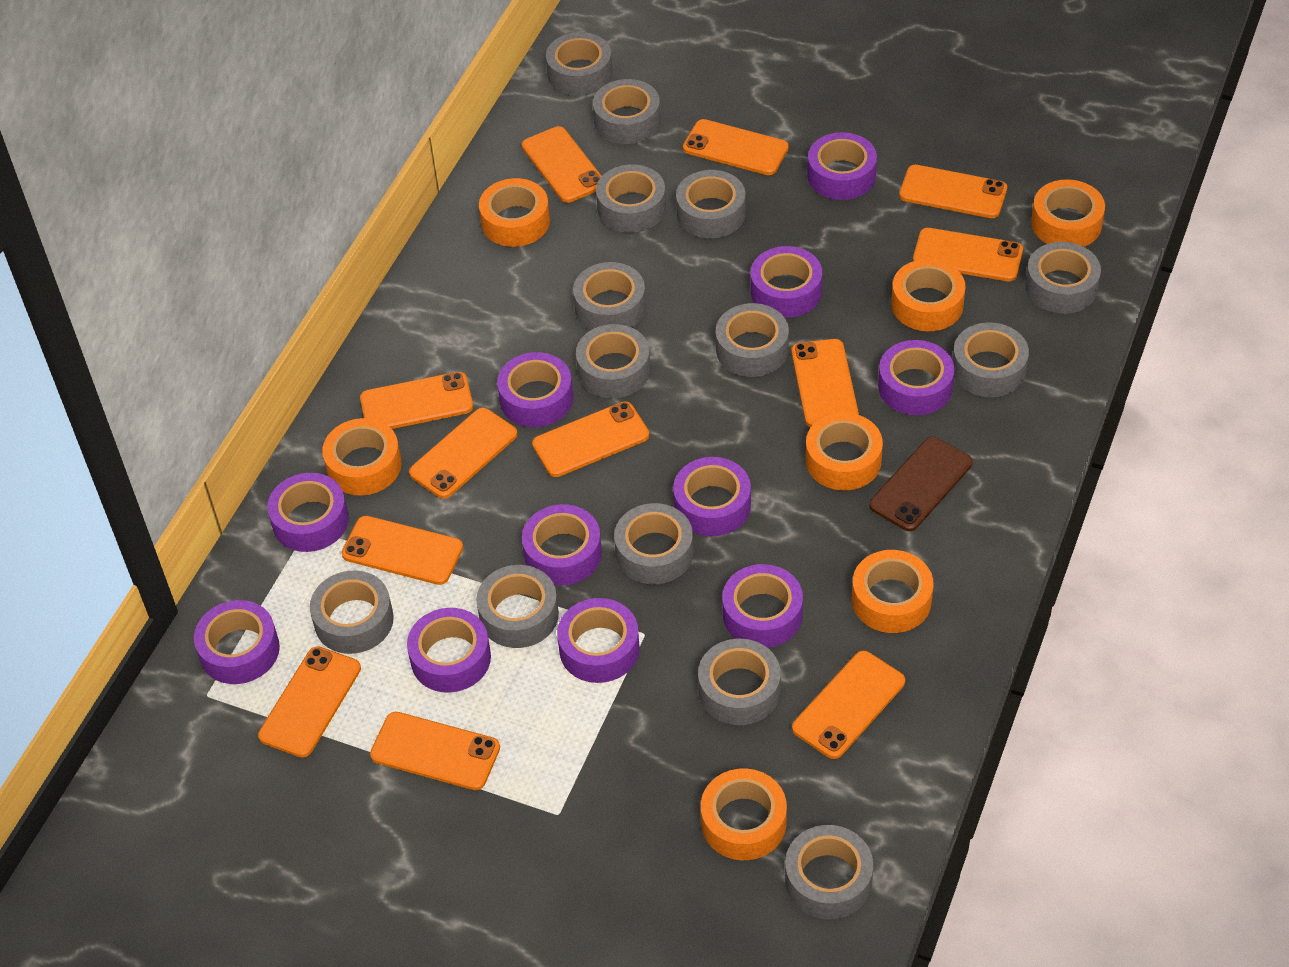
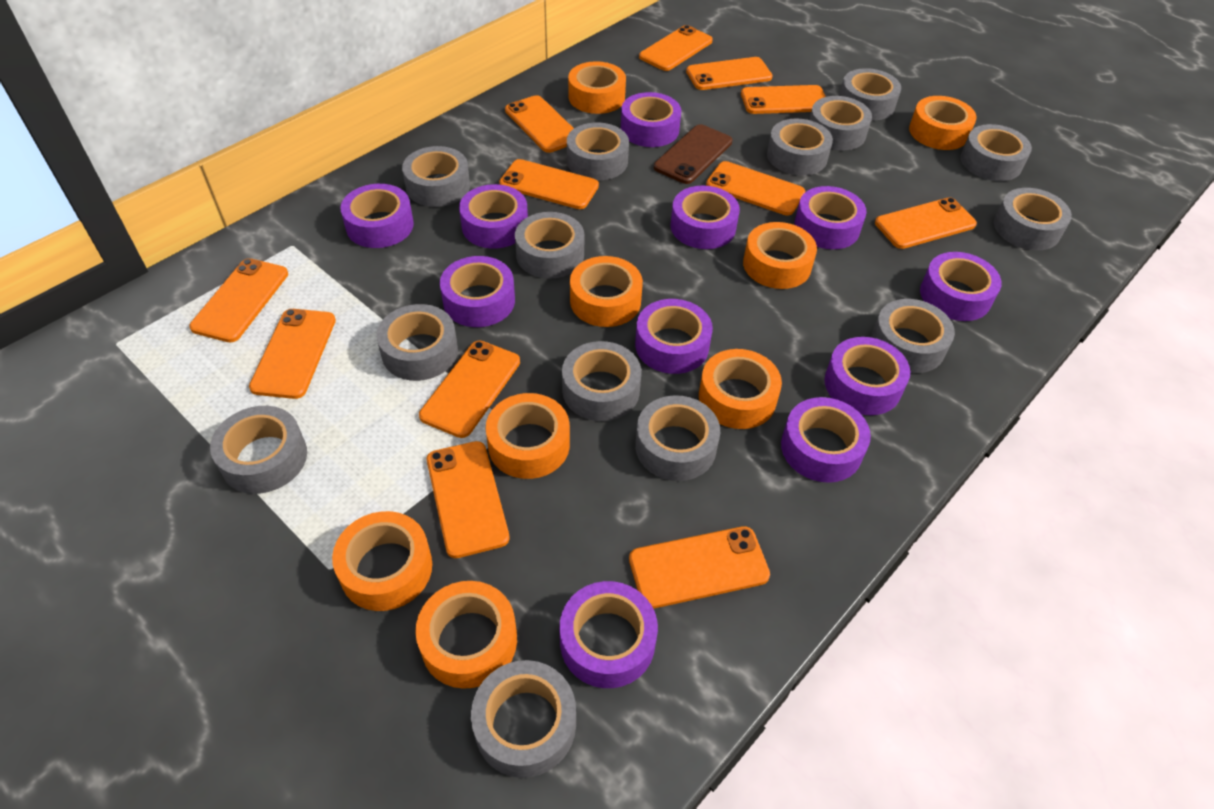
orange tape: [322,418,402,496] [479,178,550,247] [701,768,787,860] [806,412,883,490] [852,550,934,633] [891,259,966,331] [1031,179,1105,247] = 7 -> [332,511,432,611] [415,581,517,689] [485,393,570,479] [568,61,626,114] [570,256,643,327] [699,349,782,429] [743,222,817,289] [909,96,977,150] = 8

